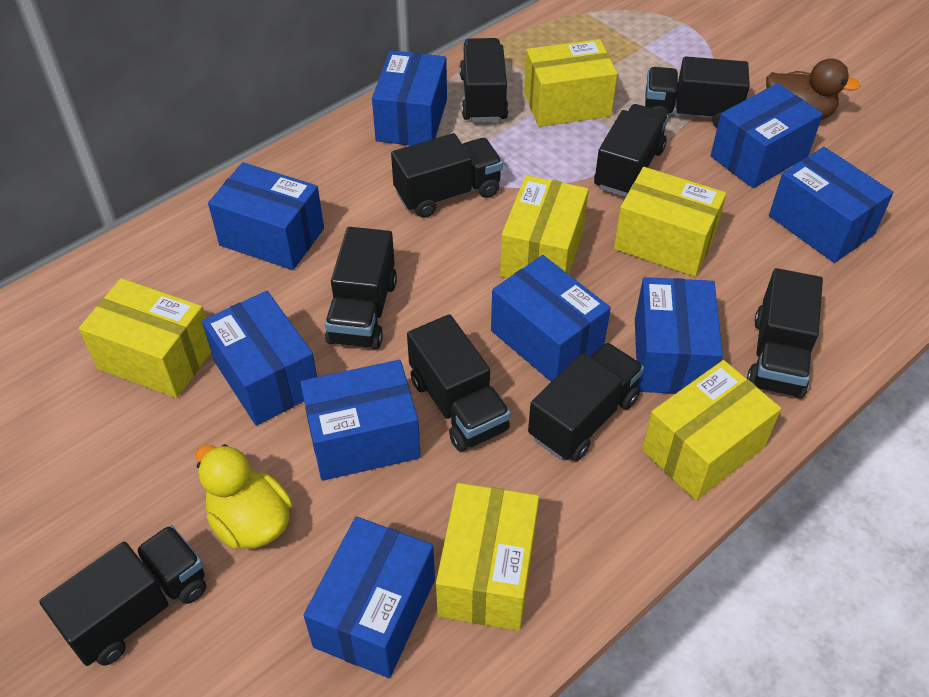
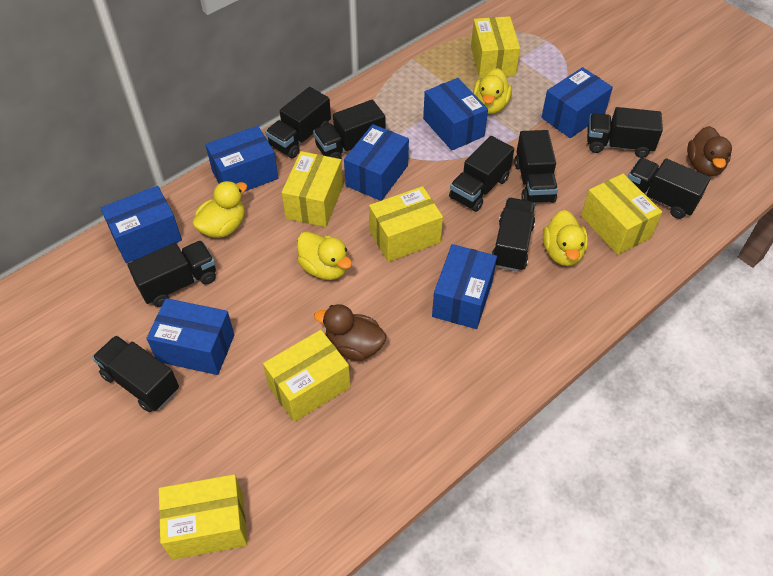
blue box: [202,291,317,426] [208,162,324,270] [300,360,421,481] [303,516,435,678] [372,50,447,146] [491,255,611,382] [635,277,723,394] [711,83,823,188] [769,147,893,263] = 9 -> [101,186,182,263] [147,298,234,375] [206,126,279,192] [344,124,409,201] [423,78,488,150] [432,244,497,329] [541,67,613,138] = 7
brown duck: [766,58,861,120] = 1 -> [314,304,386,361] [687,126,732,176] = 2
yellow duck: [195,444,292,549] = 1 -> [192,181,247,238] [297,231,352,280] [473,68,512,114] [543,210,588,266] = 4

